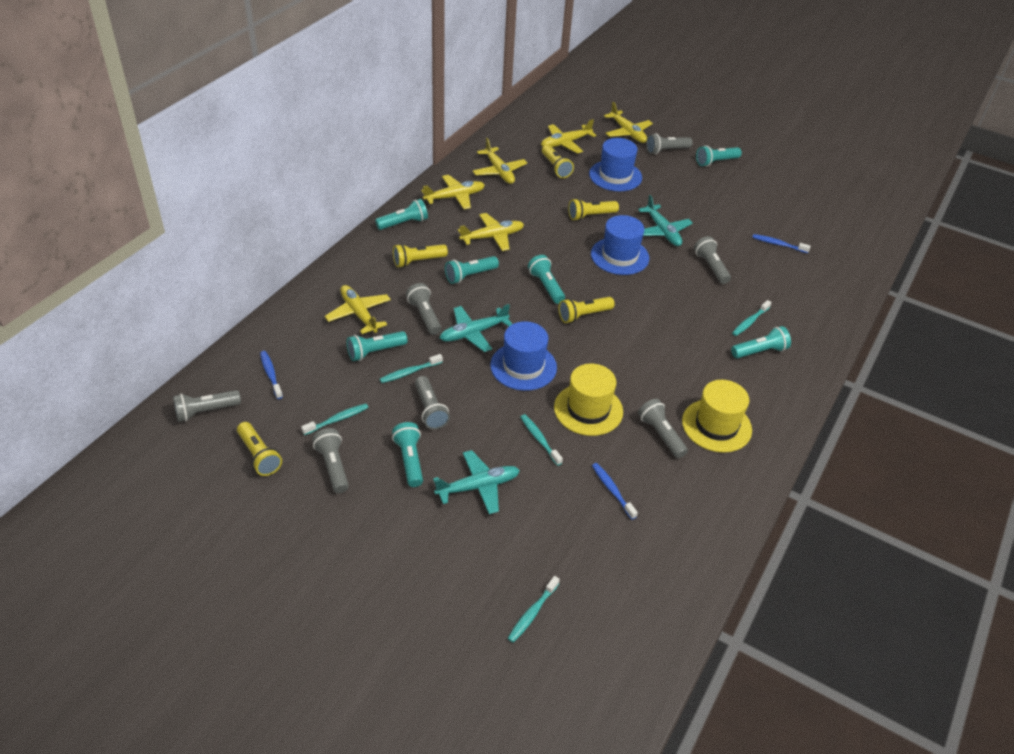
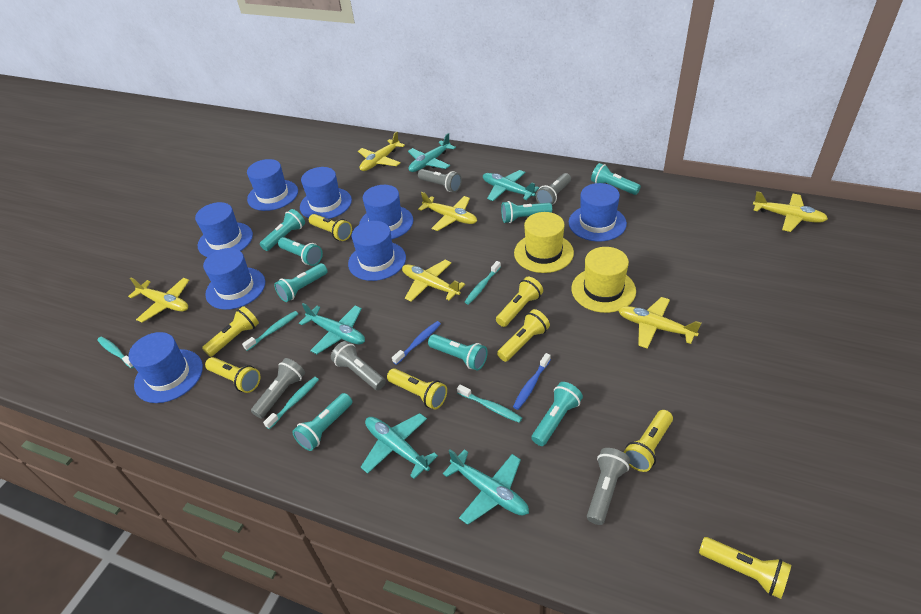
blue hat: [490,322,557,391] [589,138,642,191] [591,215,649,275] = 3 -> [128,332,203,403] [195,202,253,257] [203,248,265,310] [247,159,298,211] [300,167,352,219] [348,221,406,281] [359,185,413,239] [569,183,627,242] = 8
blue toothbrush: [260,351,283,399] [592,463,638,520] [752,234,811,253] = 3 -> [392,321,441,365] [513,353,551,410] = 2
grey flashlight: [173,390,241,422] [312,428,349,493] [406,283,441,335] [415,376,450,430] [638,399,688,458] [646,133,693,154] [694,236,731,284] = 7 -> [251,358,305,419] [331,341,386,390] [418,169,462,192] [536,173,571,205] [587,448,630,525] = 5
turquoise flashlight: [346,331,408,361] [375,199,428,230] [392,422,423,487] [445,256,499,284] [528,255,565,304] [696,145,742,167] [731,326,791,358] = 7 -> [260,209,305,251] [274,263,328,302] [278,237,323,266] [292,393,352,451] [428,334,488,371] [501,201,552,223] [531,382,583,446] [591,163,641,195] = 8
turquoise plane: [433,450,520,514] [440,304,512,352] [638,195,693,246] = 3 -> [299,303,365,354] [361,413,438,479] [408,133,456,172] [443,449,529,525] [483,170,539,201] = 5
yellow flashlight: [237,422,282,476] [393,244,448,268] [542,145,574,178] [559,297,615,323] [568,198,619,221] = 5 -> [202,306,259,357] [205,357,260,393] [309,214,352,241] [387,368,447,410] [496,277,543,327] [497,309,550,362] [624,410,673,472] [699,537,791,599] = 8

